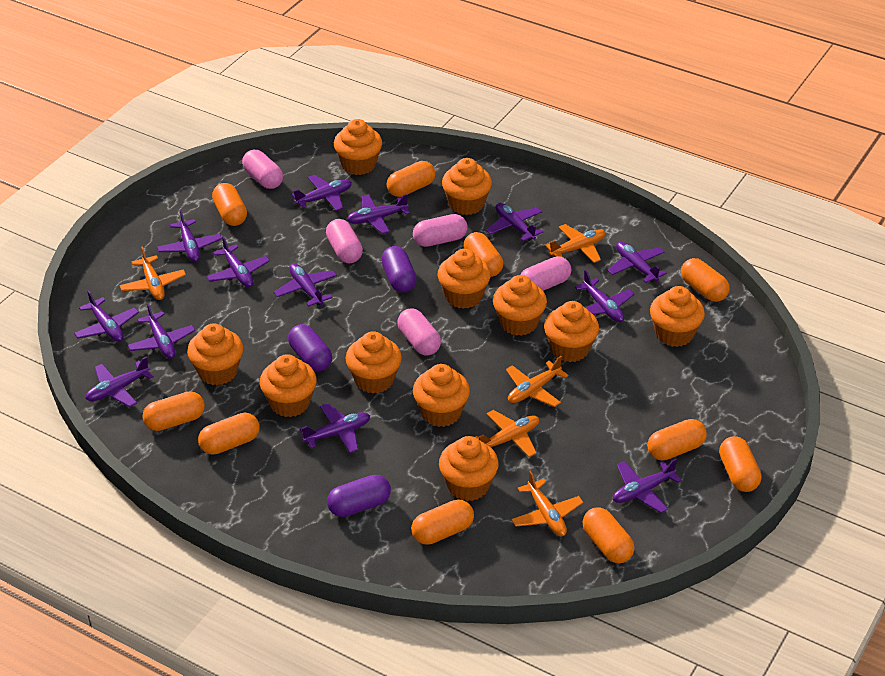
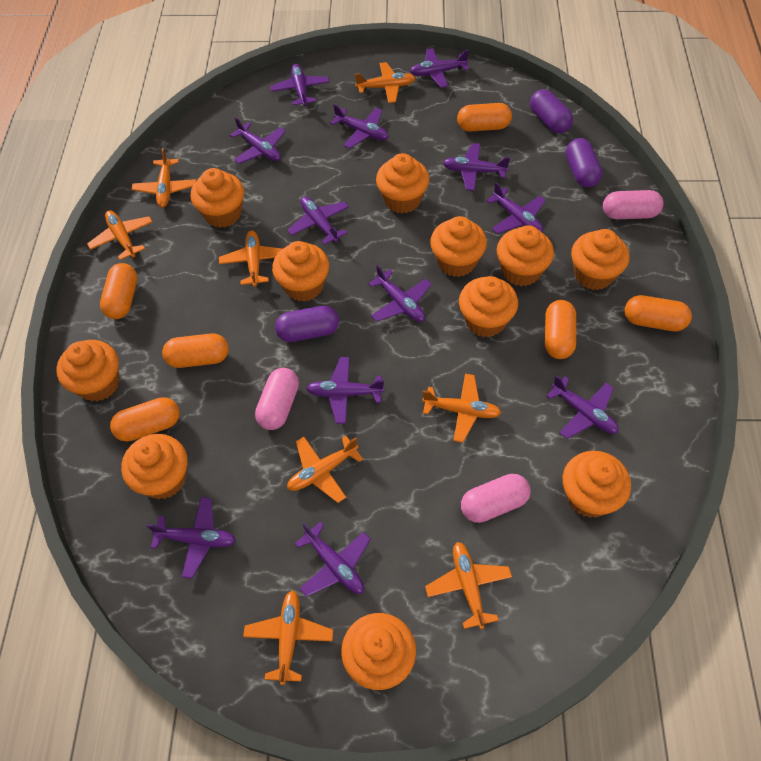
orange capsule: [142,391,205,431] [198,413,260,455] [212,183,247,226] [387,161,436,197] [411,500,474,545] [463,232,503,277] [582,507,635,563] [647,419,707,460] [681,258,730,302] [719,436,762,492] = 10 -> [100,263,137,319] [110,397,180,442] [162,333,229,368] [457,103,512,132] [545,300,576,359] [624,295,692,331] = 6
orange plane: [120,246,186,300] [475,410,539,457] [506,356,569,407] [511,470,583,536] [545,224,605,263] = 5 -> [87,210,153,260] [132,148,197,208] [219,230,282,287] [243,590,333,685] [287,436,363,503] [355,62,416,103] [422,374,501,443] [425,542,512,629] = 8
pink capsule: [242,150,283,189] [326,219,363,263] [397,308,441,356] [413,214,468,247] [520,256,571,291] = 5 -> [255,368,299,430] [461,474,531,523] [603,190,664,219] = 3
purple plane: [74,290,139,342] [85,356,154,407] [127,303,195,359] [157,210,222,262] [206,236,270,287] [274,263,337,307] [292,175,352,211] [300,403,370,453] [347,194,410,234] [486,203,543,241] [575,270,634,322] [607,242,667,283] [613,459,682,513] = 13 -> [147,497,236,579] [230,117,286,164] [270,64,329,106] [288,197,349,245] [295,522,371,597] [306,357,384,424] [330,104,389,149] [368,265,432,322] [410,48,469,88] [443,143,510,191] [486,182,546,234] [546,375,619,439] = 12

